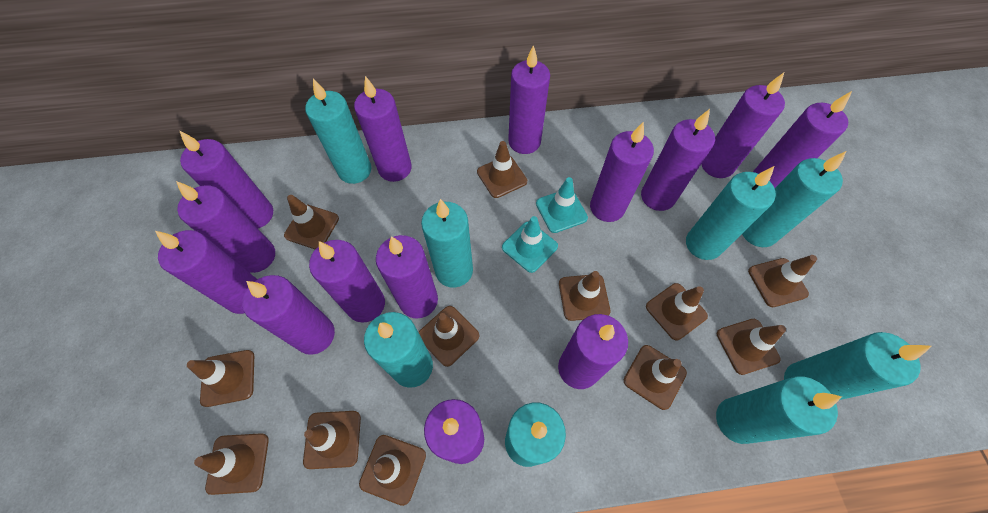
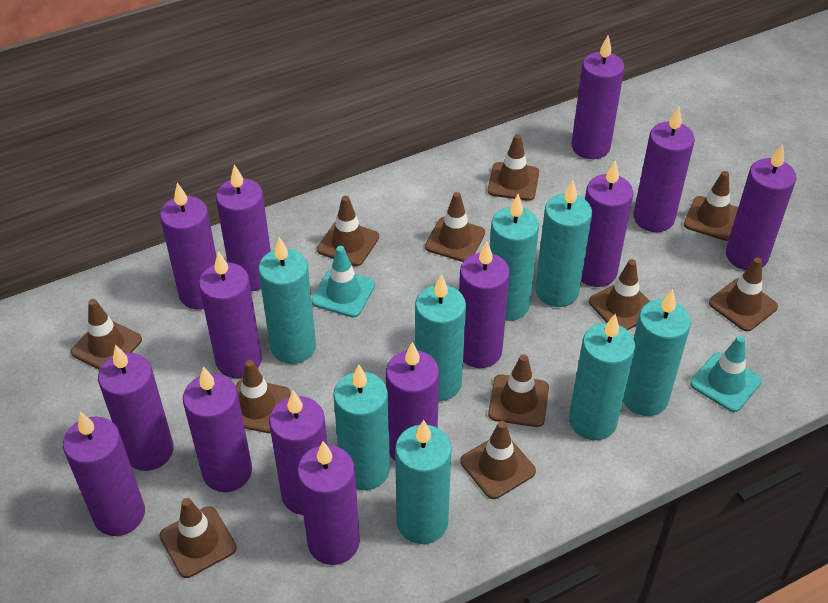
brown traffic cone: [187,350,254,407] [194,433,269,495] [284,195,339,249] [303,411,361,469] [359,435,426,506] [419,306,479,367] [477,141,527,198] [559,271,611,321] [624,345,687,410] [646,283,708,340] [717,319,786,375] [748,255,817,307] = 12 -> [71,299,142,370] [159,498,237,578] [236,360,291,433] [317,196,379,266] [425,192,485,262] [460,421,536,499] [488,134,539,201] [488,354,549,427] [589,259,650,330] [684,171,738,241] [709,257,778,331] = 11

